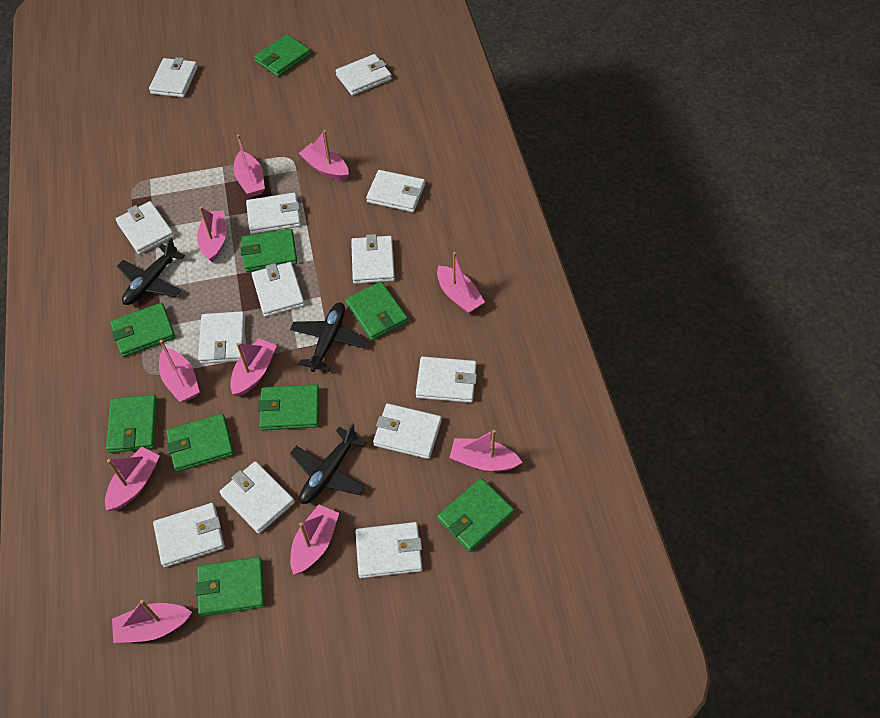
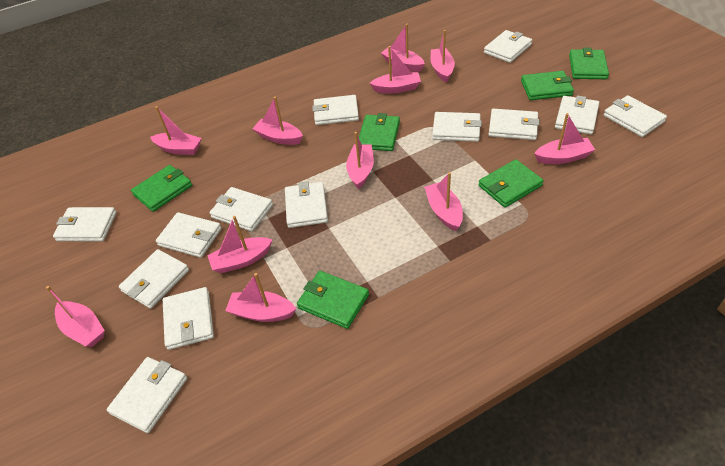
black plane: [117,237,185,305] [290,302,367,372] [290,423,367,504] = 3 -> none = 0
green wallet: [106,394,158,453] [110,303,175,357] [166,413,234,472] [195,557,265,617] [240,229,297,272] [254,34,311,77] [258,384,319,430] [345,281,408,340] [437,478,514,552] = 9 -> [131,165,192,212] [297,271,369,329] [359,113,400,151] [478,159,544,208] [521,71,574,100] [569,48,609,79] = 6
pink boat: [105,447,160,511] [112,600,192,643] [159,340,200,402] [197,207,226,263] [230,338,277,396] [234,135,265,197] [290,504,339,575] [299,130,349,181] [437,252,485,314] [449,430,523,472] = 10 -> [46,286,105,347] [150,106,202,155] [207,216,273,273] [225,273,296,322] [252,96,303,145] [346,132,374,189] [369,46,421,94] [381,24,425,72] [424,172,463,231] [431,30,455,82] [534,113,595,164] = 11

